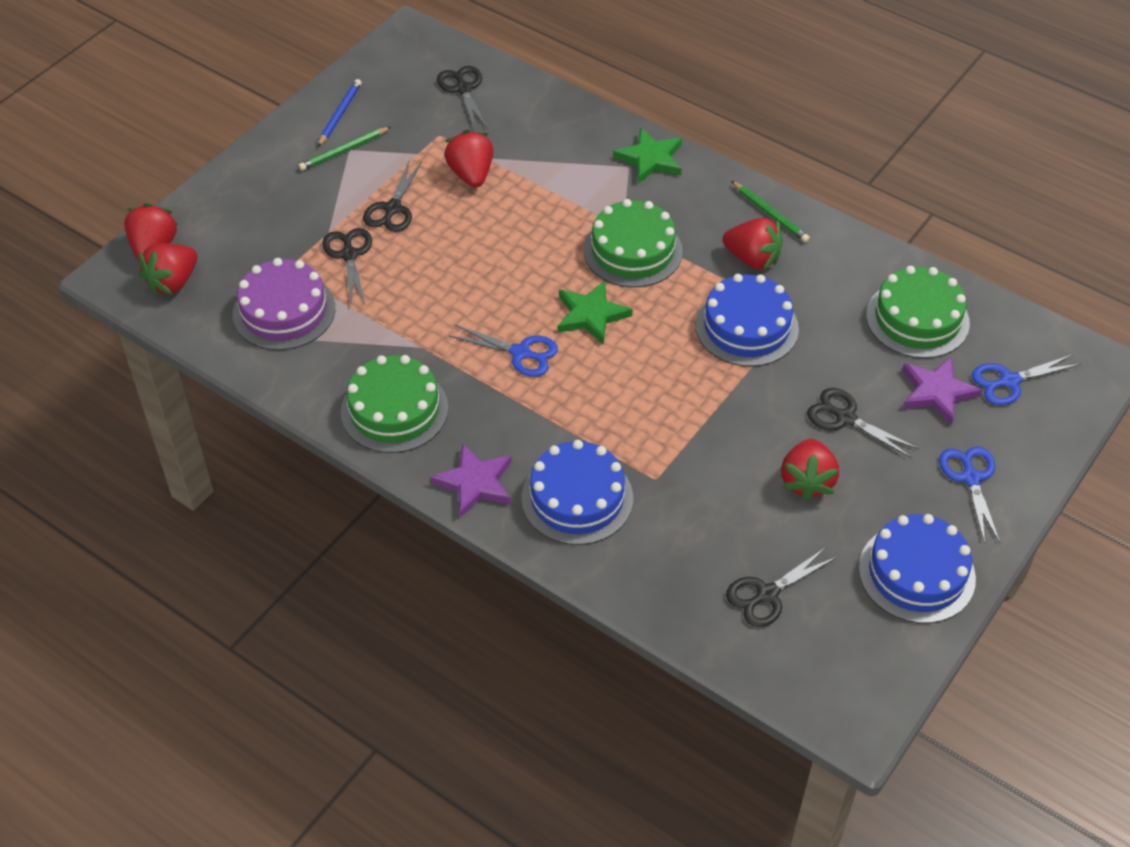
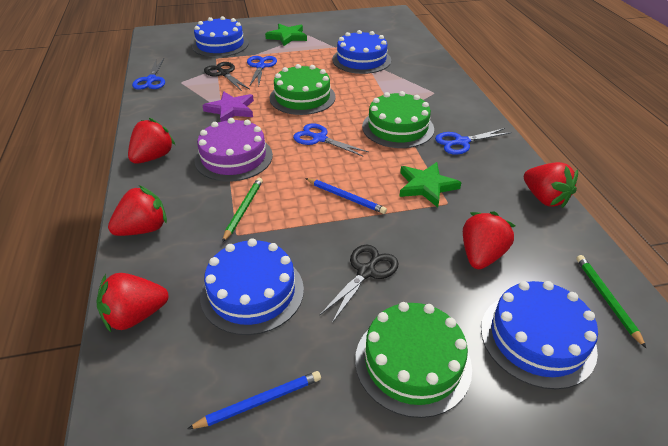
black scissors: [322,228,372,304] [363,160,422,232] [437,66,488,129] [726,547,837,627] [807,388,919,458] = 5 -> [204,62,249,91] [320,245,399,323] = 2
blue cake: [521,440,633,545] [695,274,799,367] [859,514,976,623] = 3 -> [192,16,249,57] [200,238,304,335] [332,30,391,74] [481,281,598,389] = 4
blue pencil: [318,79,361,147] = 1 -> [187,371,321,429] [305,178,387,214] = 2
blue scissors: [449,325,558,377] [939,446,1000,544] [972,354,1081,405] = 3 -> [132,59,165,90] [247,56,277,86] [293,123,369,156] [435,128,511,155] = 4
purple star: [430,443,512,518] [902,356,982,425] = 2 -> [202,91,254,122] = 1

